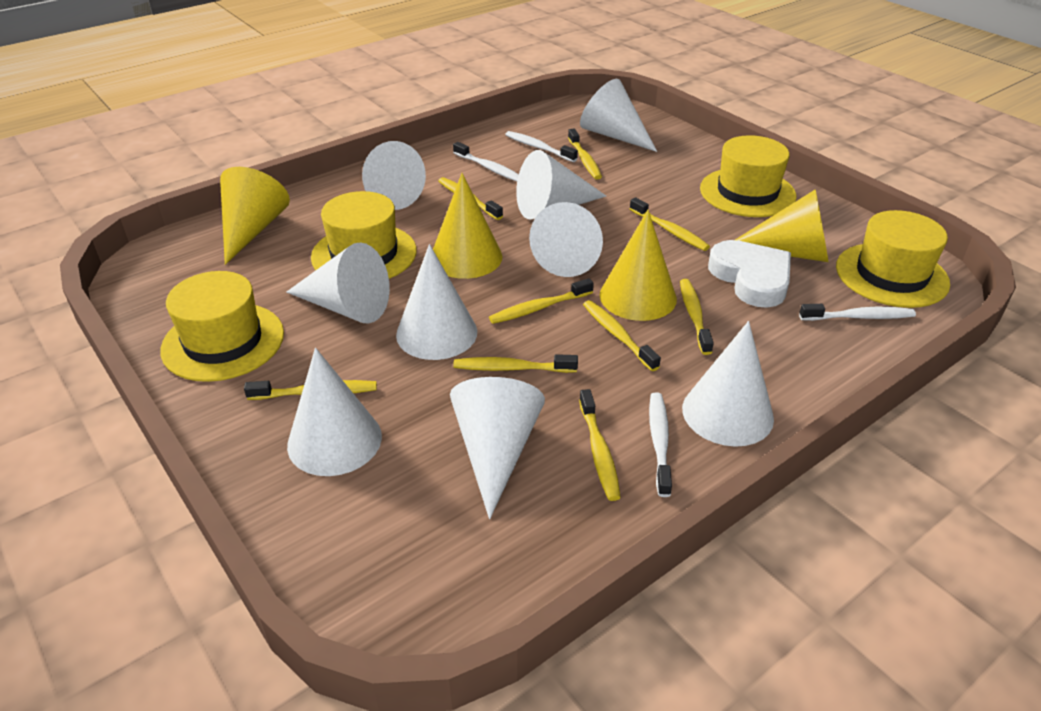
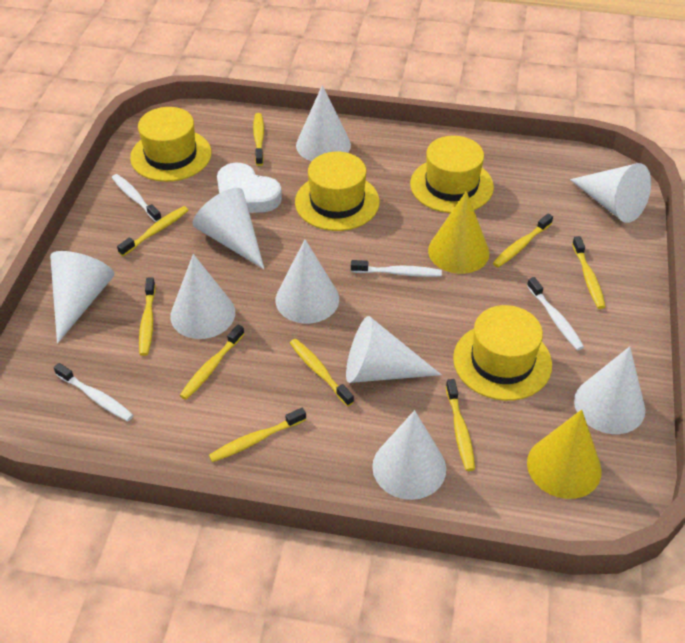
yellow cone: [220,167,290,265] [433,173,502,279] [600,210,677,321] [735,190,829,262] = 4 -> [428,191,489,274] [527,410,602,499] = 2

